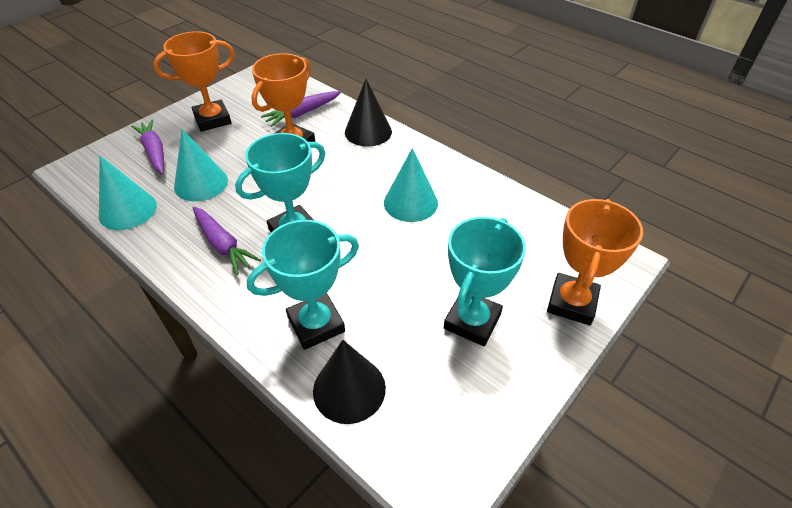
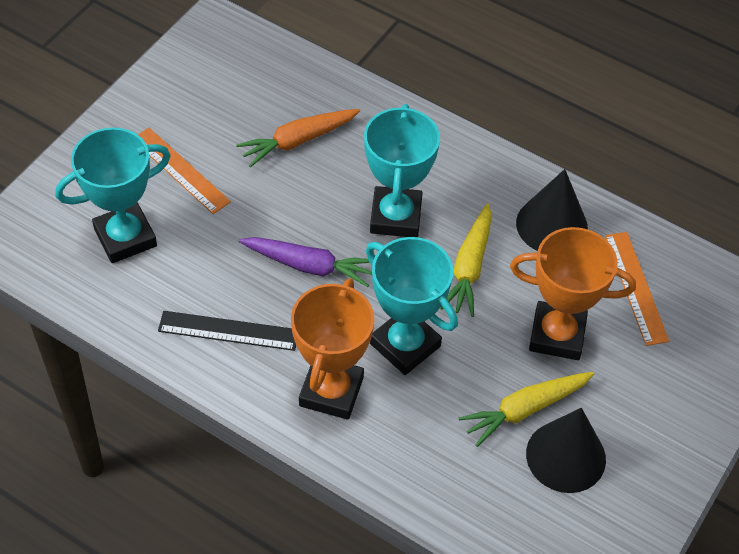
black ruler: none = 0 -> [158,311,296,351] = 1
orange carrot: none = 0 -> [236,109,360,168] = 1
orange ruler: none = 0 -> [138,128,231,214] [605,232,669,346] = 2
orange trophy: [153,31,235,132] [251,53,315,142] [547,199,643,325] = 3 -> [291,278,374,420] [510,227,636,360] = 2
purple carrot: [131,119,164,174] [192,207,261,275] [261,91,341,127] = 3 -> [239,237,372,287] = 1
turquoise cone: [99,156,157,230] [174,129,228,201] [384,148,438,222] = 3 -> none = 0
yellow carrot: none = 0 -> [440,203,492,317] [459,372,594,447] = 2

